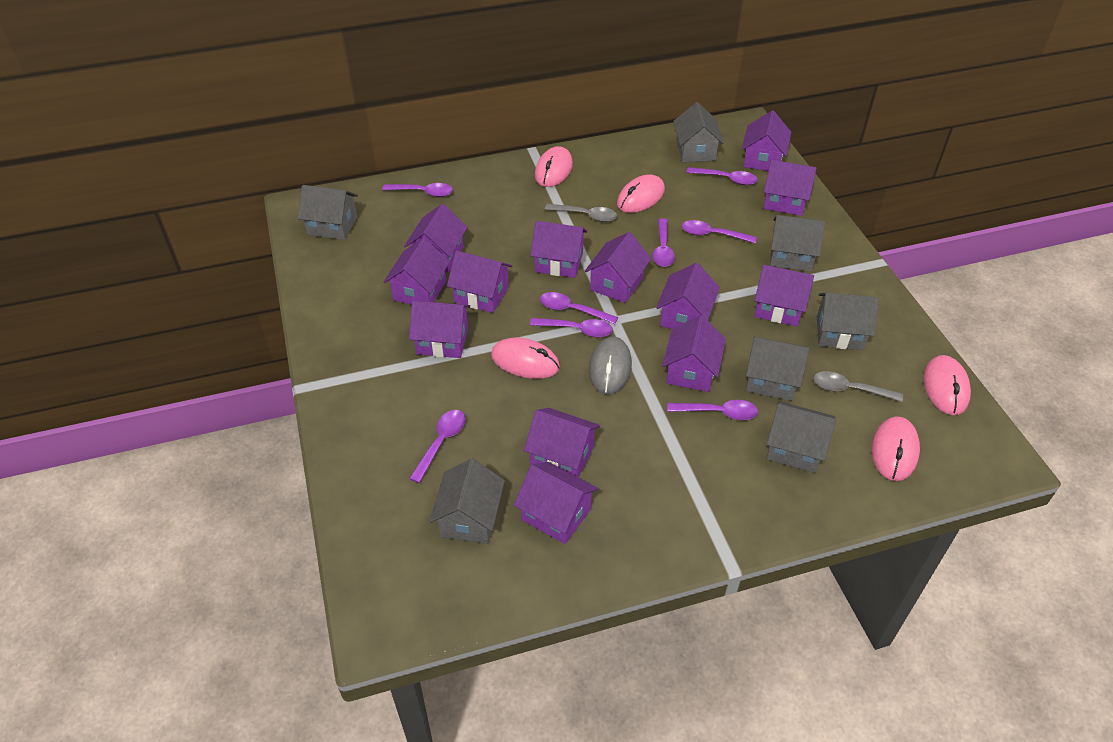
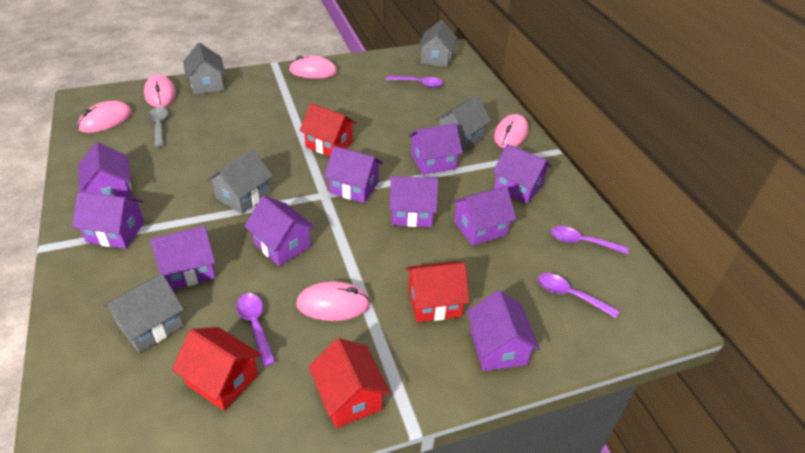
grey house: [298,185,358,240] [430,458,505,544] [673,102,724,162] [746,337,809,401] [766,401,836,473] [770,215,825,272] [817,293,879,350] = 7 -> [103,274,184,353] [183,43,225,95] [207,149,273,214] [418,20,457,67] [435,96,491,151] = 5
grey mouse: [589,336,632,394] = 1 -> none = 0
grey spoon: [545,204,617,222] [814,371,903,402] = 2 -> [149,107,168,147] = 1
purple house: [384,238,450,305] [404,204,468,273] [409,301,470,358] [447,251,512,313] [514,462,598,544] [524,408,600,477] [530,221,587,278] [585,232,651,303] [656,263,720,329] [662,315,726,392] [742,111,791,171] [754,265,814,326] [763,160,816,216] = 13 -> [72,191,144,249] [78,142,132,201] [150,226,216,290] [244,196,315,266] [324,146,383,203] [389,176,438,227] [409,123,462,175] [452,186,516,246] [467,290,540,371] [493,144,552,204] = 10
purple spoon: [382,183,453,197] [409,410,466,483] [530,318,613,338] [540,292,618,324] [652,218,675,267] [667,400,758,420] [682,220,757,244] [687,167,758,185] = 8 -> [236,293,275,367] [386,76,443,88] [538,273,619,318] [551,226,628,254] = 4
red house: none = 0 -> [172,327,262,411] [299,103,357,157] [309,338,391,428] [405,262,469,322] = 4

